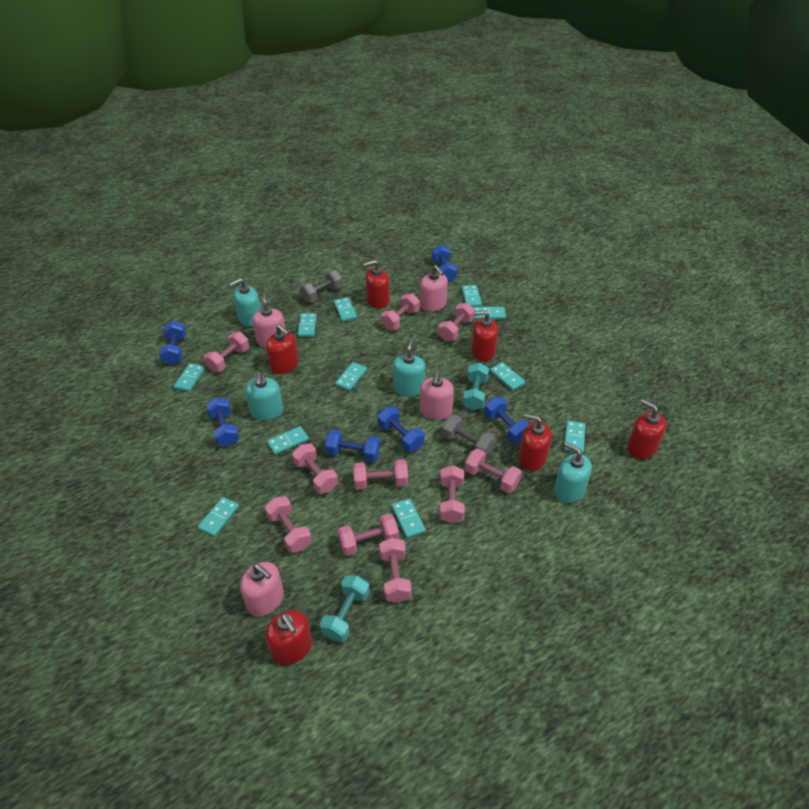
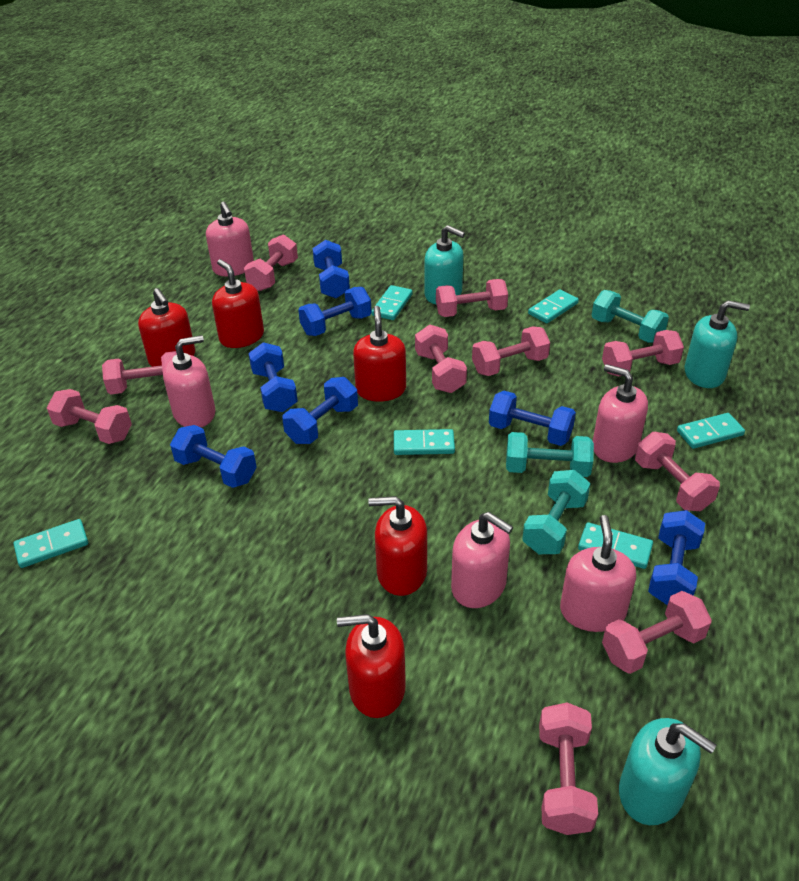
blue dumbbell: [159,321,186,365] [206,398,239,447] [325,430,380,462] [378,406,425,452] [432,245,457,282] [484,397,529,443] = 6 -> [170,425,257,488] [248,342,298,412] [282,377,358,444] [298,287,372,336] [312,240,350,298] [489,391,576,446] [648,510,705,605] = 7
grey dumbbell: [300,270,343,302] [442,415,495,457] = 2 -> none = 0
pink soap dispenser: [240,562,284,617] [253,293,285,348] [420,265,448,312] [420,371,454,420] = 4 -> [163,335,215,427] [206,202,254,276] [451,512,513,608] [560,515,636,632] [593,364,648,463] = 5
red soap dispenser: [265,610,312,665] [266,325,299,374] [363,260,390,309] [471,310,498,362] [518,414,552,471] [627,399,666,459] = 6 -> [138,288,195,367] [212,259,264,348] [337,614,406,718] [353,306,406,402] [368,496,427,596] = 5
turquoise domino: [174,363,205,392] [198,497,239,537] [267,426,309,455] [298,313,317,337] [334,297,357,322] [335,362,367,391] [392,498,426,538] [462,285,482,307] [473,307,506,320] [490,362,525,391] [564,421,585,453] = 11 -> [13,519,88,568] [371,285,413,320] [394,429,455,455] [528,290,579,323] [578,522,653,569] [677,413,745,449] = 6
turquoise dumbbell: [320,575,370,642] [463,363,489,410] = 2 -> [506,432,594,477] [522,470,590,554] [592,290,669,343] = 3
turquoise soap dispenser: [229,278,261,327] [245,372,283,421] [393,338,425,396] [554,442,592,503] = 4 -> [424,225,465,304] [619,718,717,825] [685,300,750,388] = 3

